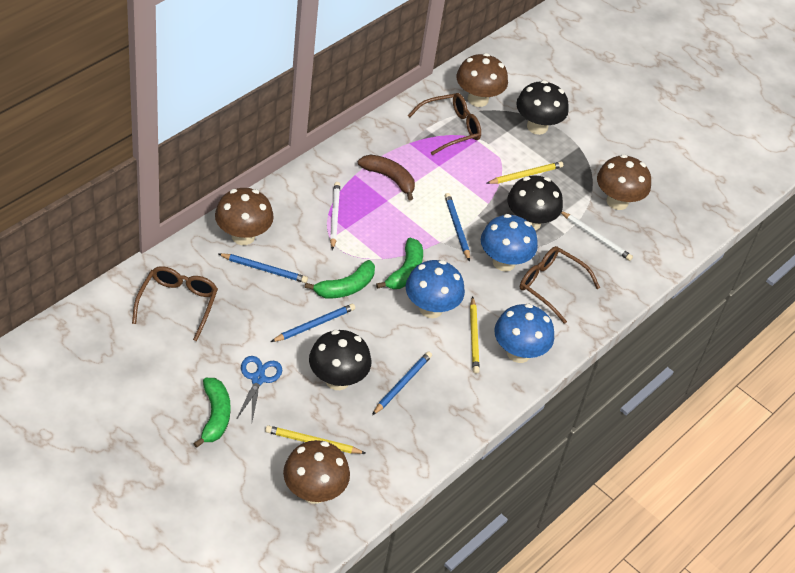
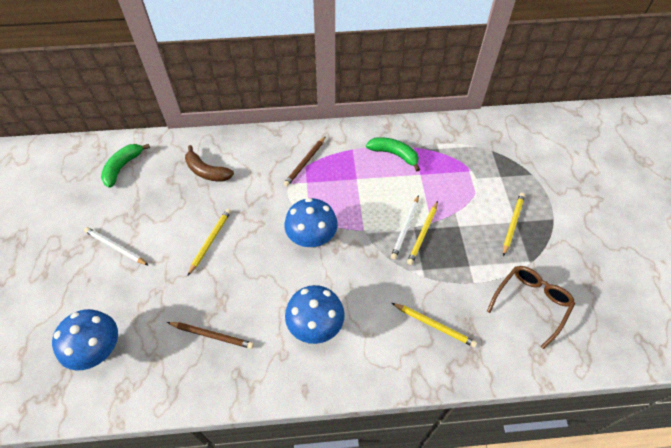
black mushroom: [309,330,371,390] [507,175,563,230] [516,80,569,135] = 3 -> none = 0
blue pencil: [218,253,308,283] [271,304,355,342] [372,351,432,415] [445,193,470,261] = 4 -> none = 0
blue scissors: [236,356,282,421] = 1 -> none = 0
brown glasses: [132,266,218,341] [407,93,481,155] [520,246,600,324] = 3 -> [487,266,575,349] = 1
brown mushroom: [215,188,274,245] [283,440,350,504] [456,53,508,107] [597,154,651,210] = 4 -> none = 0
brown pencil: none = 0 -> [167,322,254,349] [284,136,326,187] = 2
green banana: [193,378,231,448] [305,260,375,298] [376,238,423,289] = 3 -> [101,144,150,188] [366,137,420,171] = 2
yellow pencil: [265,425,366,454] [470,297,480,373] [486,161,563,184] = 3 -> [188,208,231,275] [392,303,477,348] [407,201,438,265] [503,193,525,256] = 4

